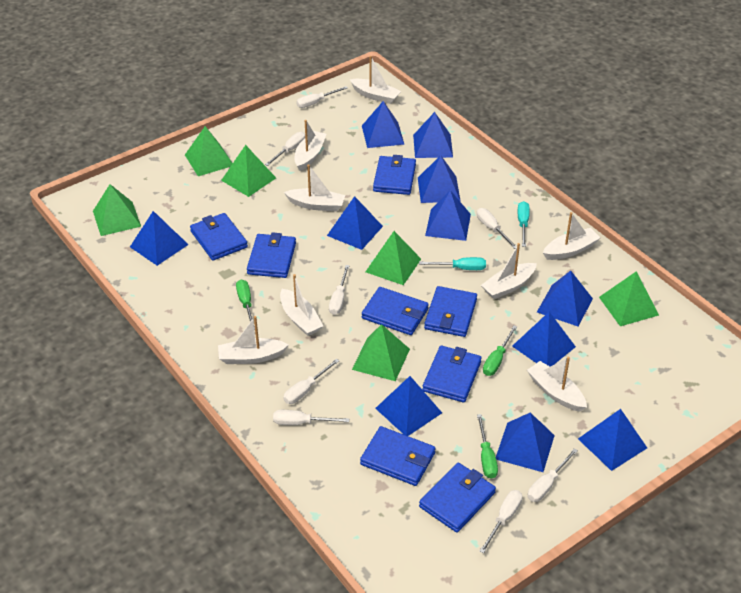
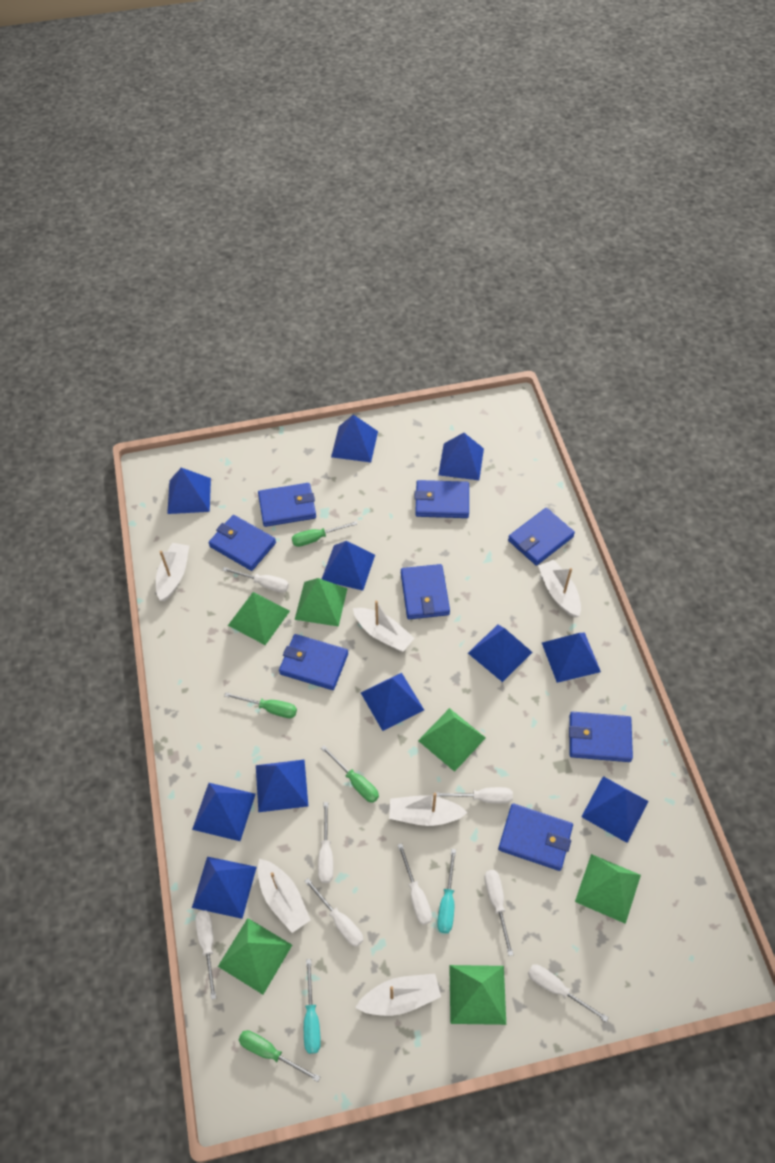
green screwdriver: [236,280,255,330] [477,414,498,479] [483,325,517,376] = 3 -> [224,692,297,718] [239,1030,320,1082] [292,521,357,547] [321,746,379,803] = 4
white boat: [218,316,289,364] [280,274,323,336] [284,164,345,211] [294,120,326,171] [350,56,401,104] [481,243,537,299] [527,357,587,412] [543,212,601,260] = 8 -> [156,543,189,601] [258,859,311,933] [353,600,414,652] [355,974,441,1016] [389,793,468,826] [538,560,581,617] = 6

